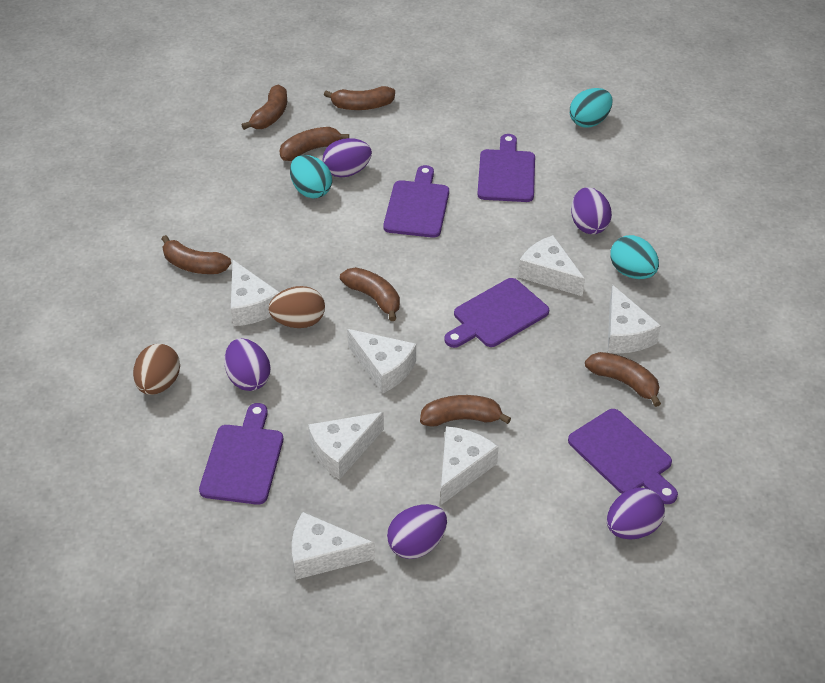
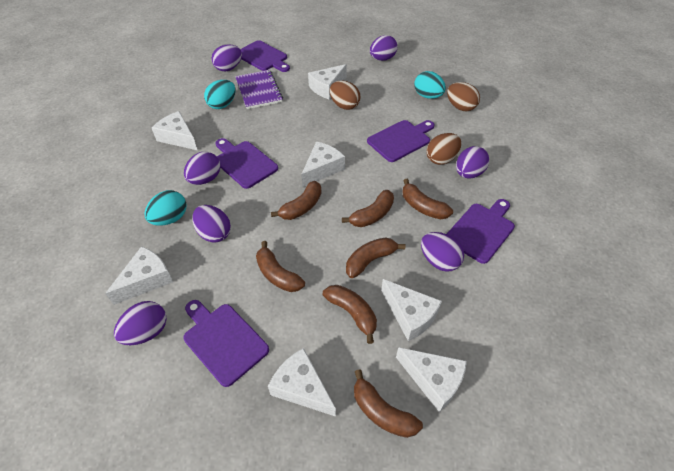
brown egg: [133,344,180,395] [269,286,325,328] = 2 -> [330,81,360,110] [427,133,461,165] [447,82,480,111] = 3
purple egg: [224,338,271,391] [322,138,372,177] [387,504,447,559] [571,187,612,234] [607,488,665,540] = 5 -> [114,301,166,345] [184,152,220,185] [192,205,231,243] [211,44,242,71] [370,35,397,61] [421,232,464,272] [456,146,489,179] = 7
purple notebook: none = 0 -> [235,70,283,109] = 1

